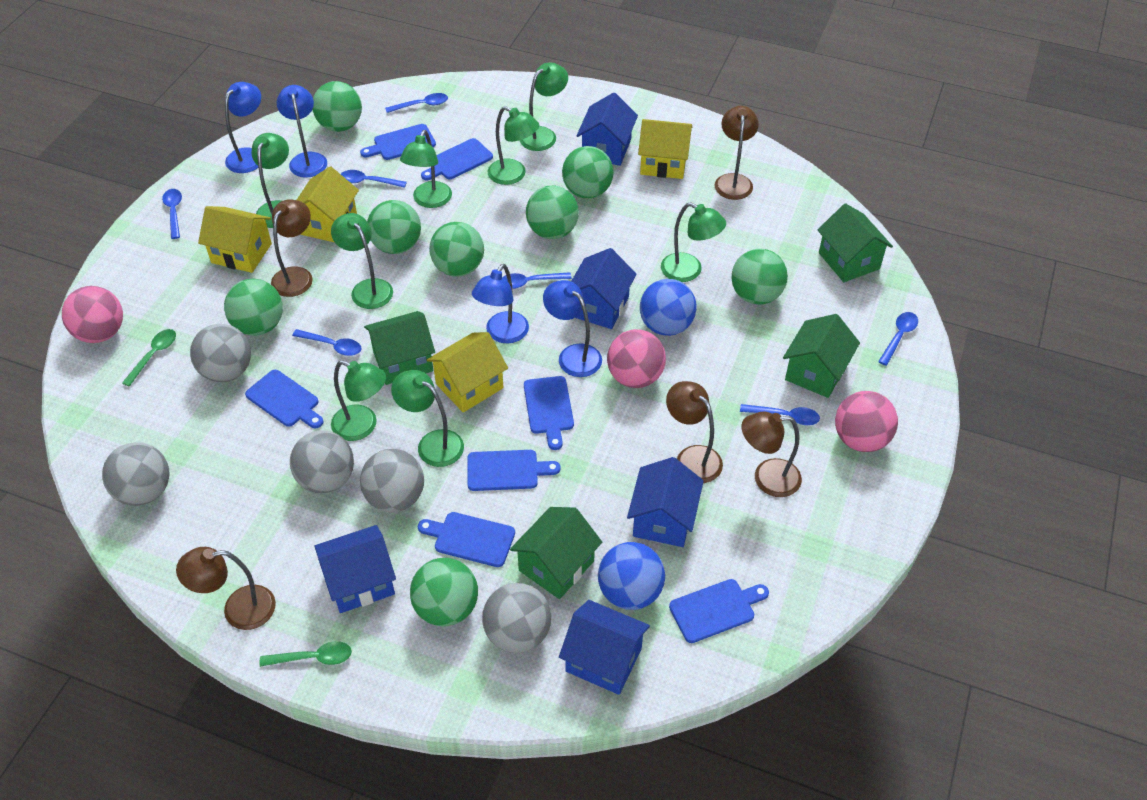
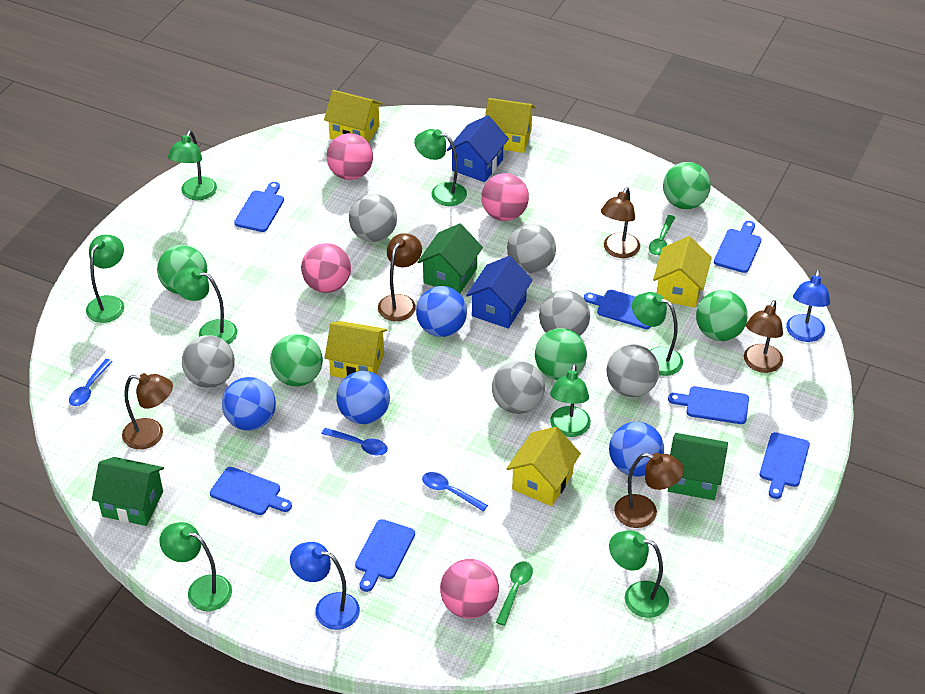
blue ball: [598,542,665,610] [640,279,697,336] = 2 -> [222,377,276,431] [336,371,390,424] [416,286,467,337] [609,422,664,477] = 4
blue house: [314,525,396,613] [559,600,650,695] [571,248,637,329] [576,93,638,166] [627,457,704,547] = 5 -> [447,115,509,182] [466,256,533,329] = 2
blue lamp: [225,82,261,173] [277,85,327,178] [472,264,529,343] [543,280,602,377] = 4 -> [290,542,360,630] [786,270,830,342] = 2
blue spoon: [162,189,182,239] [292,329,361,356] [341,170,407,188] [385,93,448,113] [502,272,572,289] [740,404,820,425] [878,312,918,366] = 7 -> [69,359,113,406] [321,428,388,456] [422,472,488,511] = 3
green ball: [224,279,283,336] [312,81,362,132] [367,200,421,254] [410,558,478,626] [429,222,484,277] [526,186,579,239] [562,146,614,198] [732,249,788,304] = 8 -> [157,245,207,294] [270,334,323,386] [535,328,587,380] [663,162,711,209] [696,290,748,341] = 5
green house: [364,311,435,385] [510,507,602,599] [783,314,860,398] [818,203,893,282] = 4 -> [92,457,164,526] [417,223,483,293] [668,433,728,500] = 3
grey ball: [102,442,169,506] [190,324,251,382] [290,430,354,493] [360,449,424,513] [482,583,551,653] = 5 -> [182,335,235,388] [349,194,397,242] [492,361,545,414] [507,224,556,273] [539,290,590,336] [606,344,659,397] = 6
pink ball: [62,286,123,343] [607,329,666,388] [835,391,898,452] = 3 -> [301,243,351,293] [327,133,373,180] [440,559,499,619] [481,173,529,221] = 4
yellow house: [198,206,272,273] [297,166,359,242] [427,332,508,412] [638,119,692,179] = 4 -> [324,90,383,143] [325,321,387,378] [485,98,536,153] [507,427,581,506] [653,236,712,308] = 5

